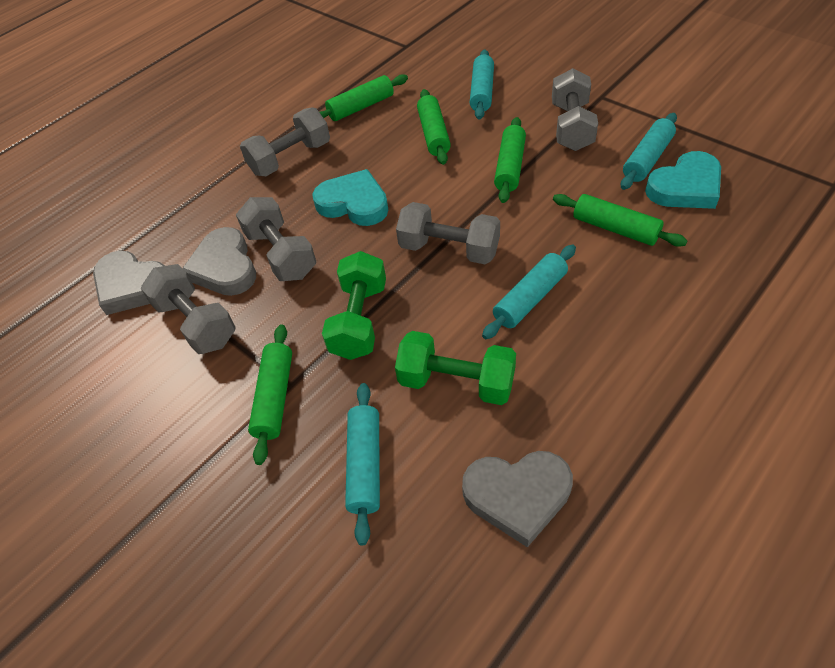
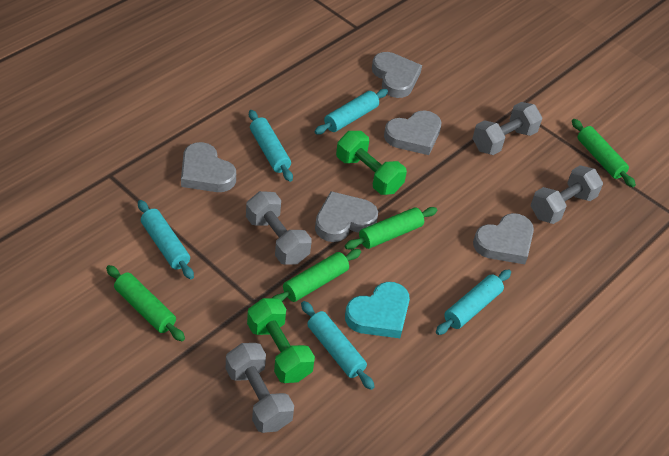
green rolling pin: [248,324,292,465] [319,74,408,121] [417,89,451,165] [494,117,526,203] [553,194,687,247] = 5 -> [106,265,185,341] [272,249,361,302] [345,207,437,250] [572,119,636,187] = 4
grey dumbbell: [141,264,236,354] [236,197,316,281] [240,107,330,176] [396,202,500,264] [552,68,598,151] = 5 -> [226,343,294,433] [246,191,312,265] [472,102,542,155] [531,165,603,224] = 4
grey heart: [93,251,165,315] [183,227,256,296] [462,451,573,547] = 3 -> [181,142,236,192] [315,191,378,242] [372,52,422,98] [384,110,441,155] [473,213,534,264] = 5
turquoise heart: [312,169,388,226] [645,151,721,209] = 2 -> [345,282,410,338] = 1
turquoise rolling pin: [345,383,380,546] [470,50,494,120] [482,245,576,339] [621,113,677,190] = 4 -> [138,200,194,279] [249,110,293,182] [301,301,375,390] [314,89,388,134] [436,269,511,335] = 5

